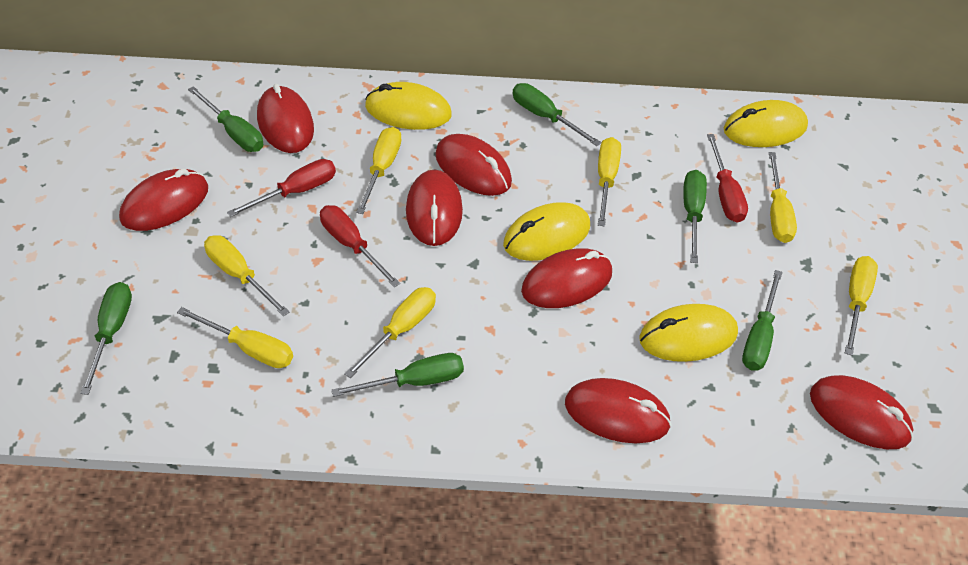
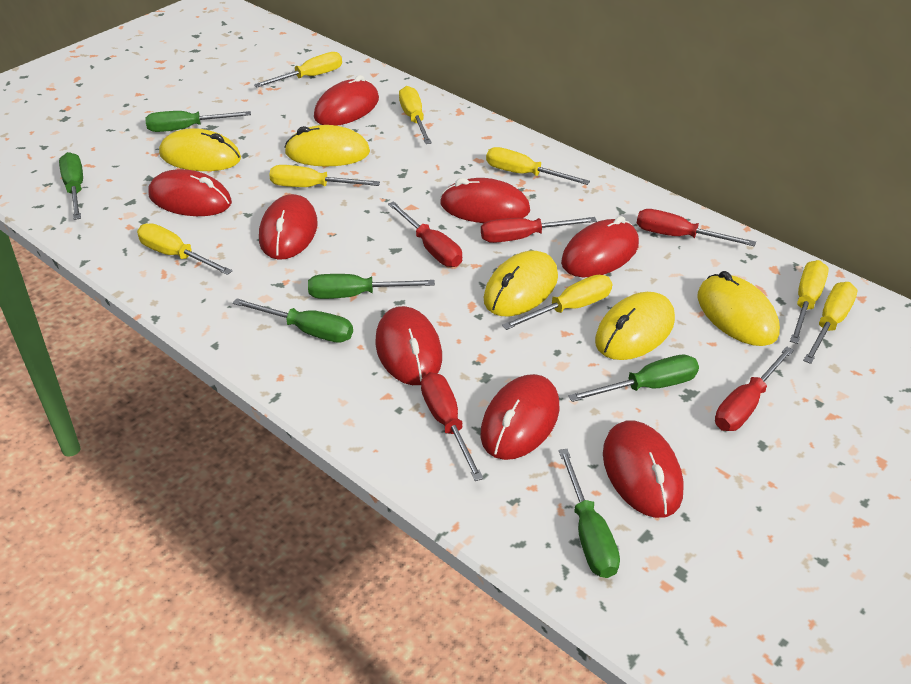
red mouse: [119,169,208,231] [257,84,314,153] [406,170,463,246] [435,134,512,196] [521,248,612,308] [565,378,672,443] [810,375,914,449] = 7 -> [148,169,232,216] [259,194,318,260] [314,75,379,126] [375,306,442,385] [440,178,530,223] [480,374,559,460] [561,216,639,277] [603,420,683,518] = 8
red screwdriver: [227,159,336,217] [320,205,400,287] [707,134,748,223] = 3 -> [388,201,462,267] [421,372,484,481] [481,217,597,243] [637,209,756,247] [715,346,794,431] = 5
yellow mouse: [365,82,452,130] [503,202,590,261] [639,304,738,362] [724,100,808,147] = 4 -> [159,128,241,171] [285,125,370,167] [484,251,558,316] [595,292,675,360] [698,271,780,346] = 5
yellow screwdriver: [177,307,293,368] [204,235,289,316] [344,287,436,378] [356,127,401,214] [598,137,621,227] [769,152,797,243] [845,256,878,355] = 7 -> [137,223,232,275] [254,52,342,87] [269,165,380,187] [399,86,432,144] [486,147,590,185] [502,275,612,330] [790,260,829,344] [803,282,858,364] = 8

